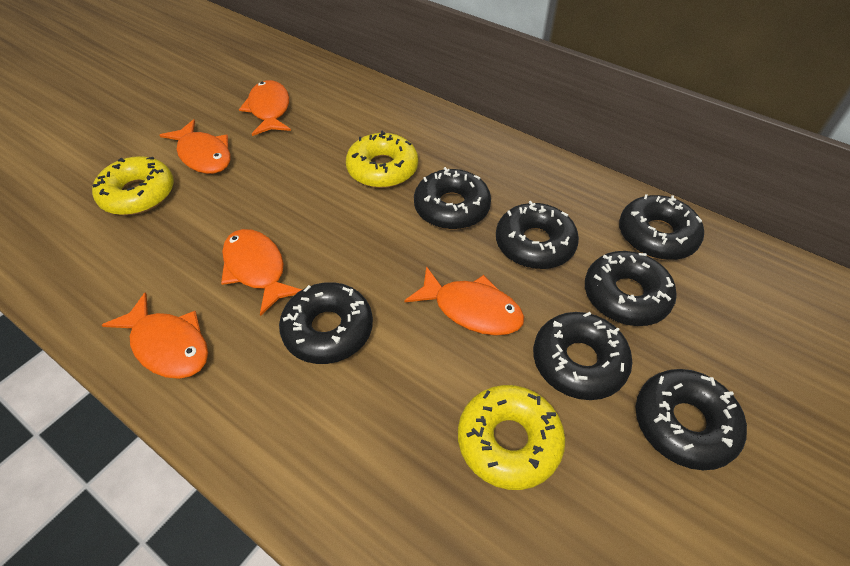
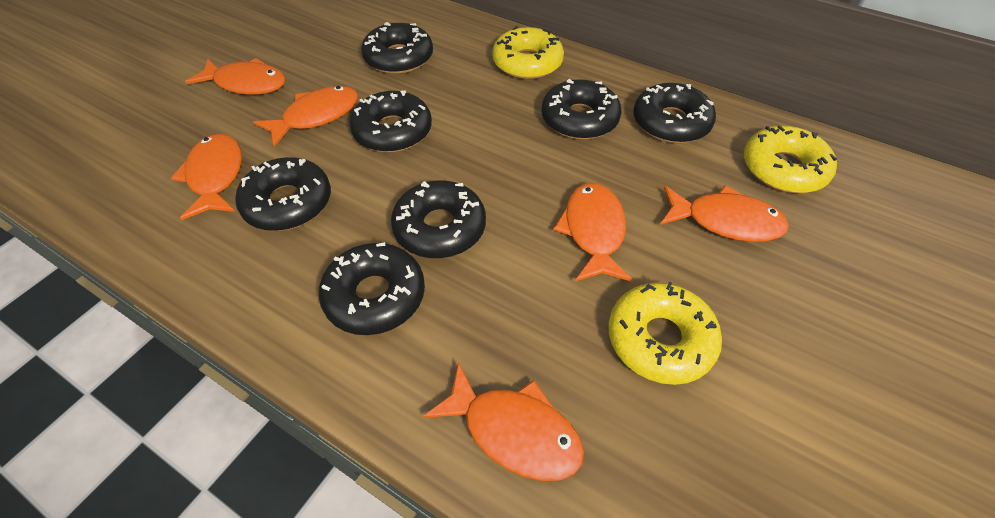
orange fish: [102,292,208,379] [160,119,231,174] [221,229,302,316] [239,80,291,136] [404,266,524,336] = 5 -> [171,133,242,220] [185,58,286,95] [253,86,358,147] [423,362,584,481] [553,182,633,282] [660,186,789,242] = 6

